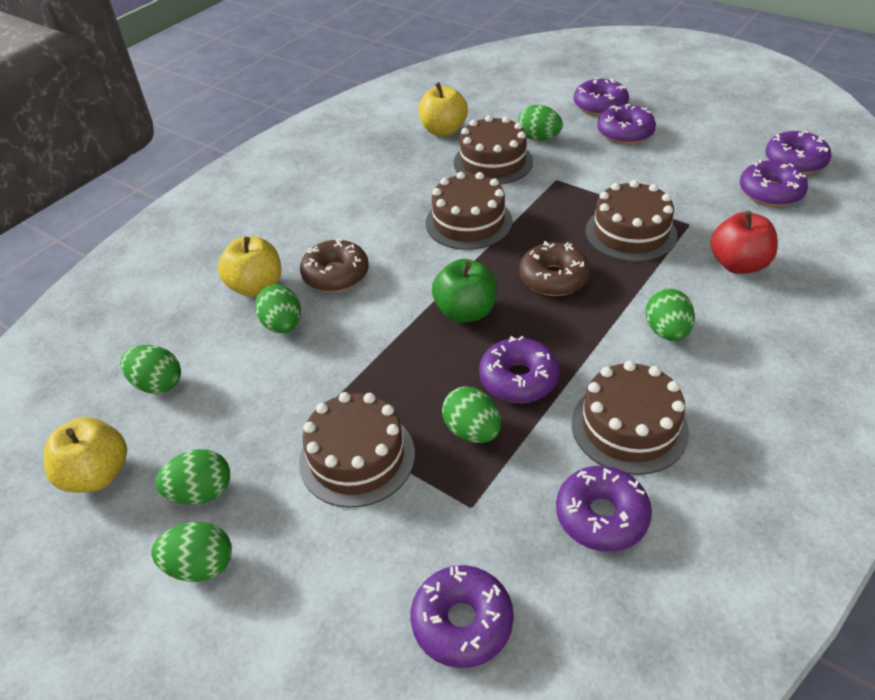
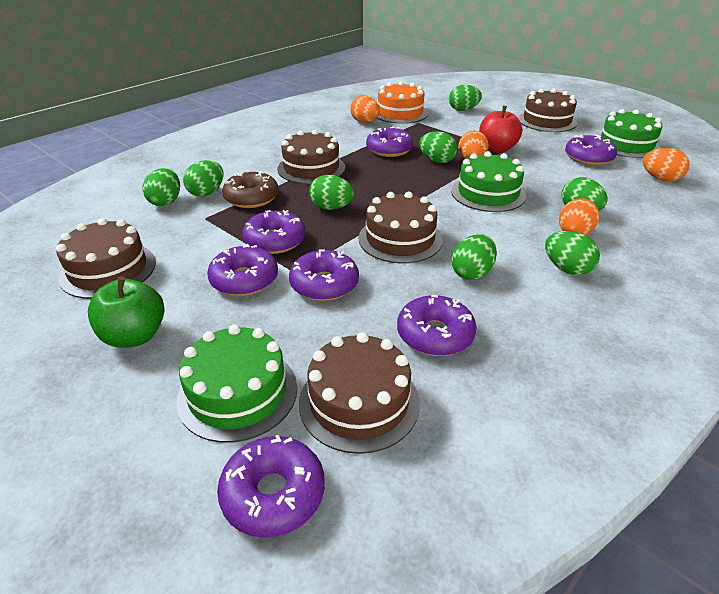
brown donut: [300,239,369,292] [519,241,591,296] = 2 -> [222,171,279,208] = 1
green cake: none = 0 -> [176,324,297,443] [451,151,526,212] [598,109,662,158] = 3
green egg: [120,345,181,394] [151,522,232,582] [155,449,230,504] [255,285,301,333] [442,387,501,443] [518,105,563,141] [646,288,695,341] = 7 -> [142,168,180,207] [183,160,224,197] [309,175,354,210] [419,131,457,163] [449,85,482,111] [451,234,497,280] [545,231,600,275] [561,177,608,211] = 8
orange cake: none = 0 -> [377,81,428,124] = 1
orange egg: none = 0 -> [350,95,380,123] [458,130,489,159] [559,198,600,235] [643,148,690,181] = 4
yellow apple: [44,417,127,493] [218,237,281,297] [419,82,468,136] = 3 -> none = 0

